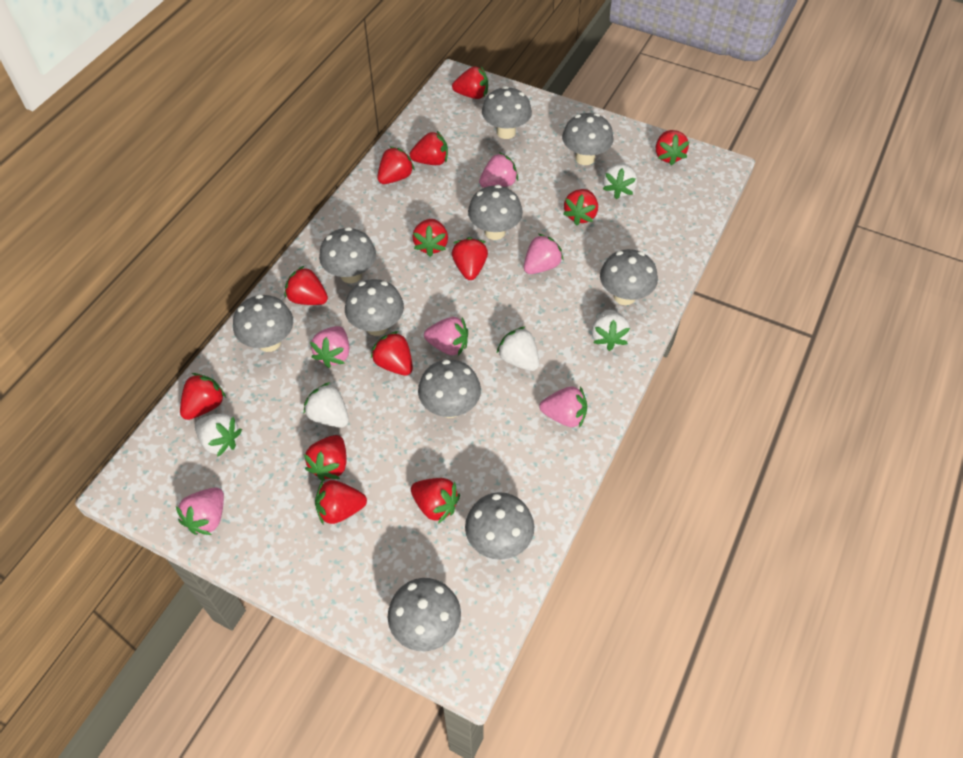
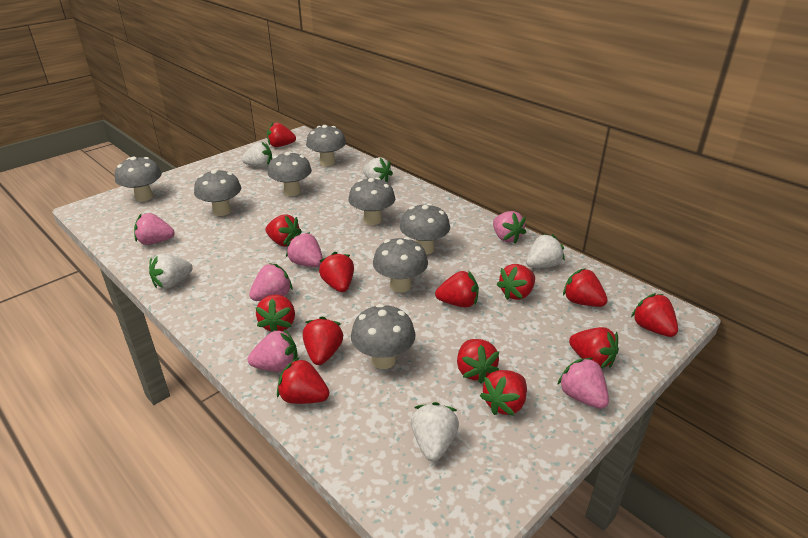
grey mushroom: [233,294,293,352] [319,227,376,283] [345,279,404,336] [388,578,461,651] [418,360,481,418] [465,492,534,560] [468,185,523,240] [482,86,532,139] [562,113,614,165] [600,249,658,305] = 10 -> [115,157,162,202] [194,169,241,216] [268,151,312,196] [306,125,346,166] [348,177,395,225] [351,304,415,369] [373,237,428,293] [400,203,450,255] = 8

